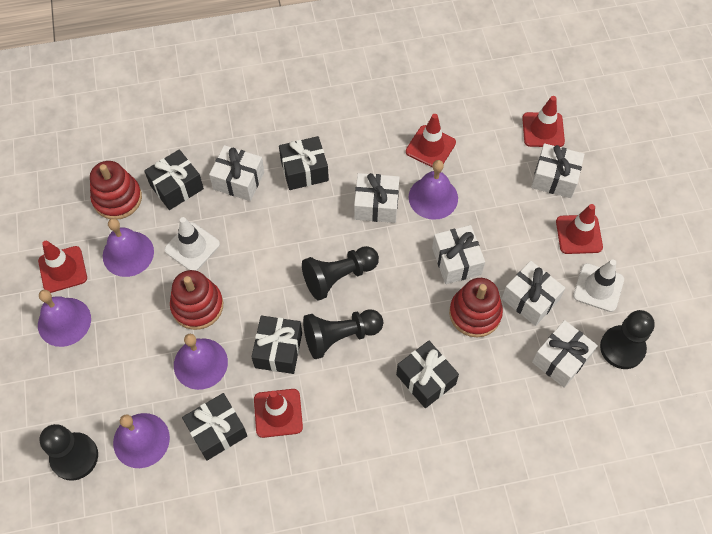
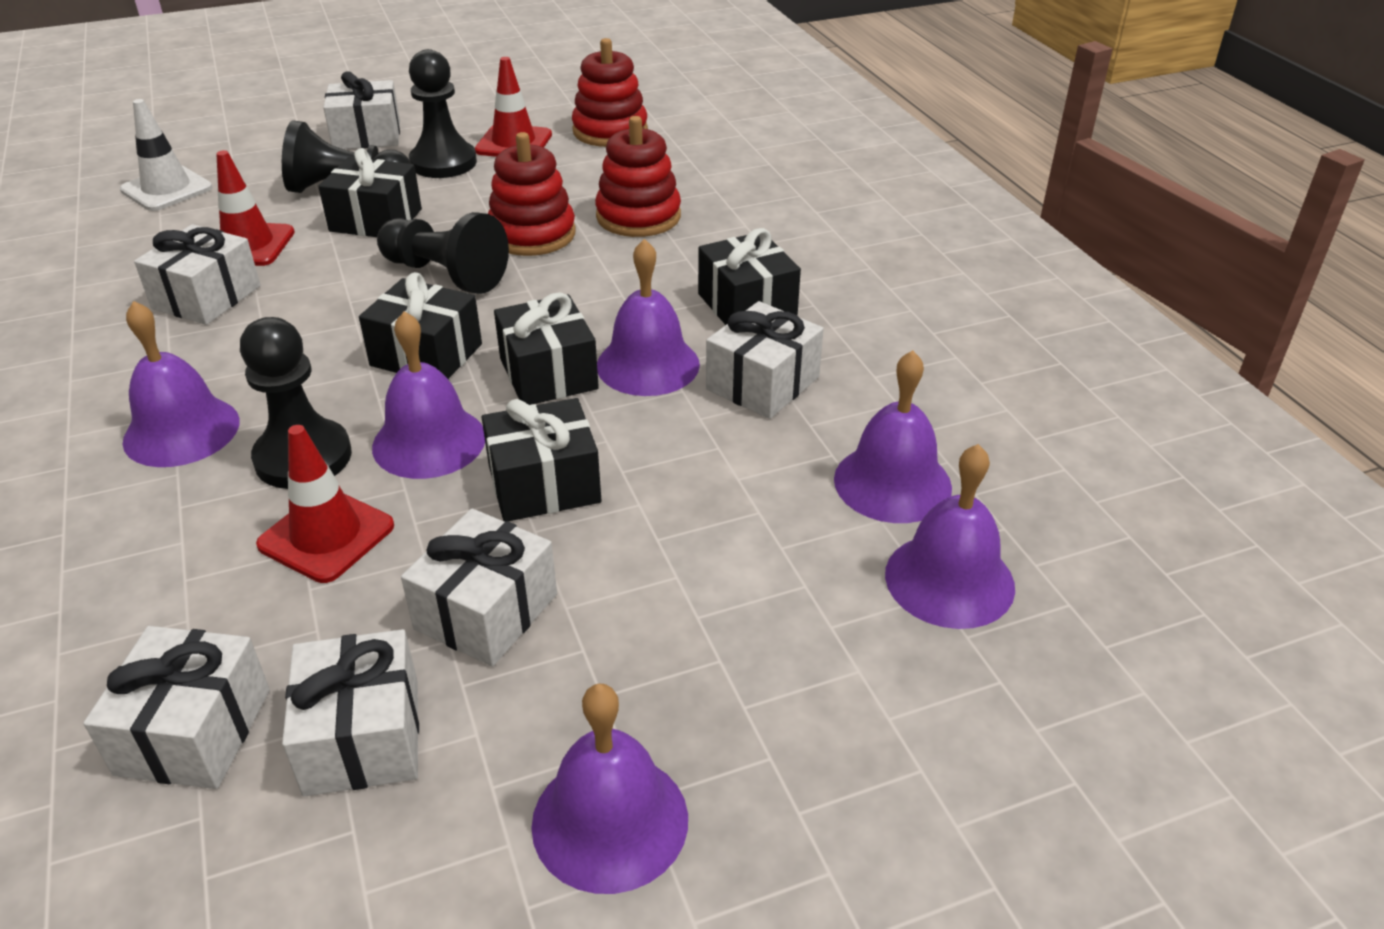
purple bell: [38,290,91,347] [103,218,154,277] [113,413,170,468] [174,334,228,390] [409,160,458,220] = 5 -> [123,301,240,467] [372,311,485,479] [531,683,688,894] [597,239,700,396] [834,350,952,523] [885,444,1015,629] = 6
red traffic cone: [38,241,87,293] [254,389,303,438] [406,114,456,168] [522,96,565,147] [556,204,603,254] = 5 -> [216,150,295,266] [256,425,394,583] [475,57,552,157] = 3
white traffic cone: [164,217,220,271] [573,259,624,312] = 2 -> [120,99,212,211] = 1

